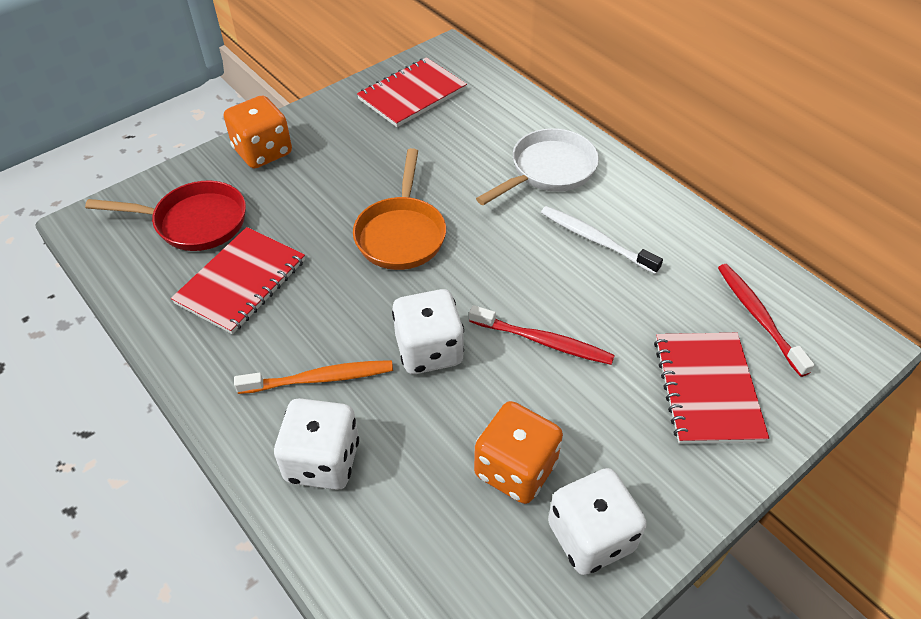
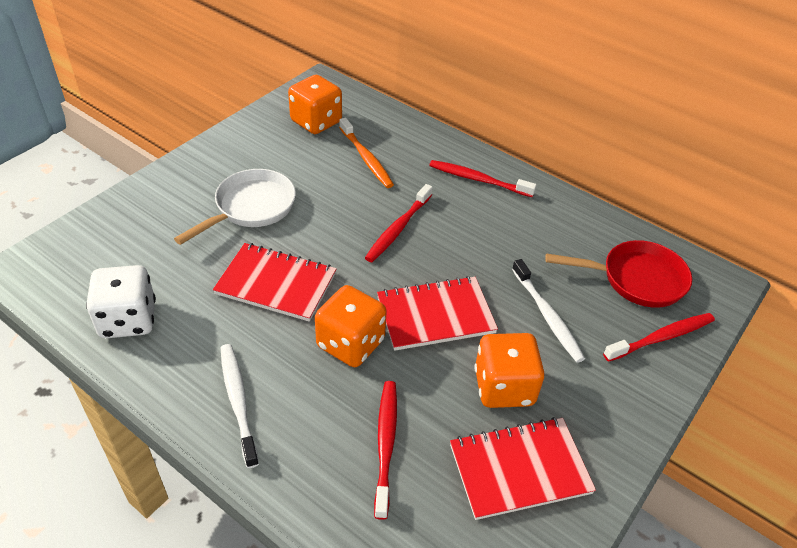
orange dice: [224,95,292,168] [474,401,563,504] = 2 -> [288,75,342,134] [315,285,387,367] [474,333,545,408] = 3
orange pan: [353,148,446,270] = 1 -> none = 0
red toothbrush: [469,305,615,365] [718,264,815,377] = 2 -> [365,184,433,262] [374,381,397,520] [429,160,537,197] [603,313,715,362] = 4
white dice: [274,398,359,490] [392,289,464,374] [548,468,647,575] = 3 -> [86,265,156,338] = 1
white toothbrush: [541,206,663,274] = 1 -> [221,344,259,468] [512,259,585,363] = 2

